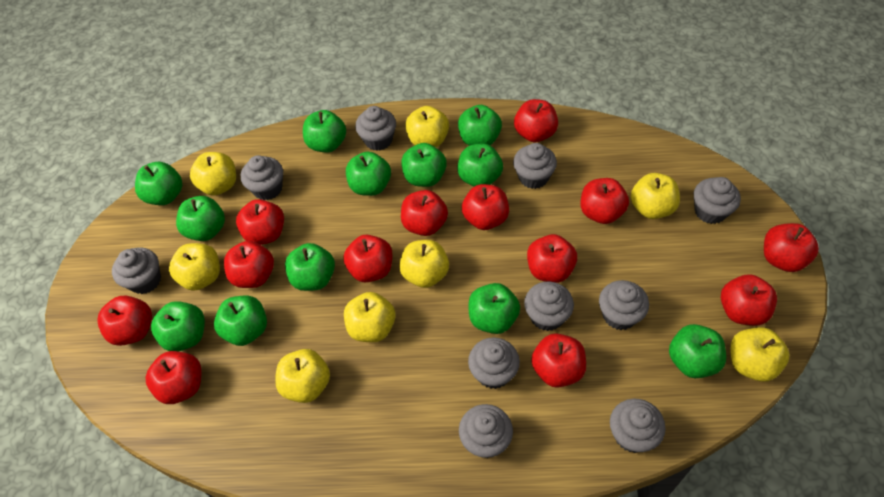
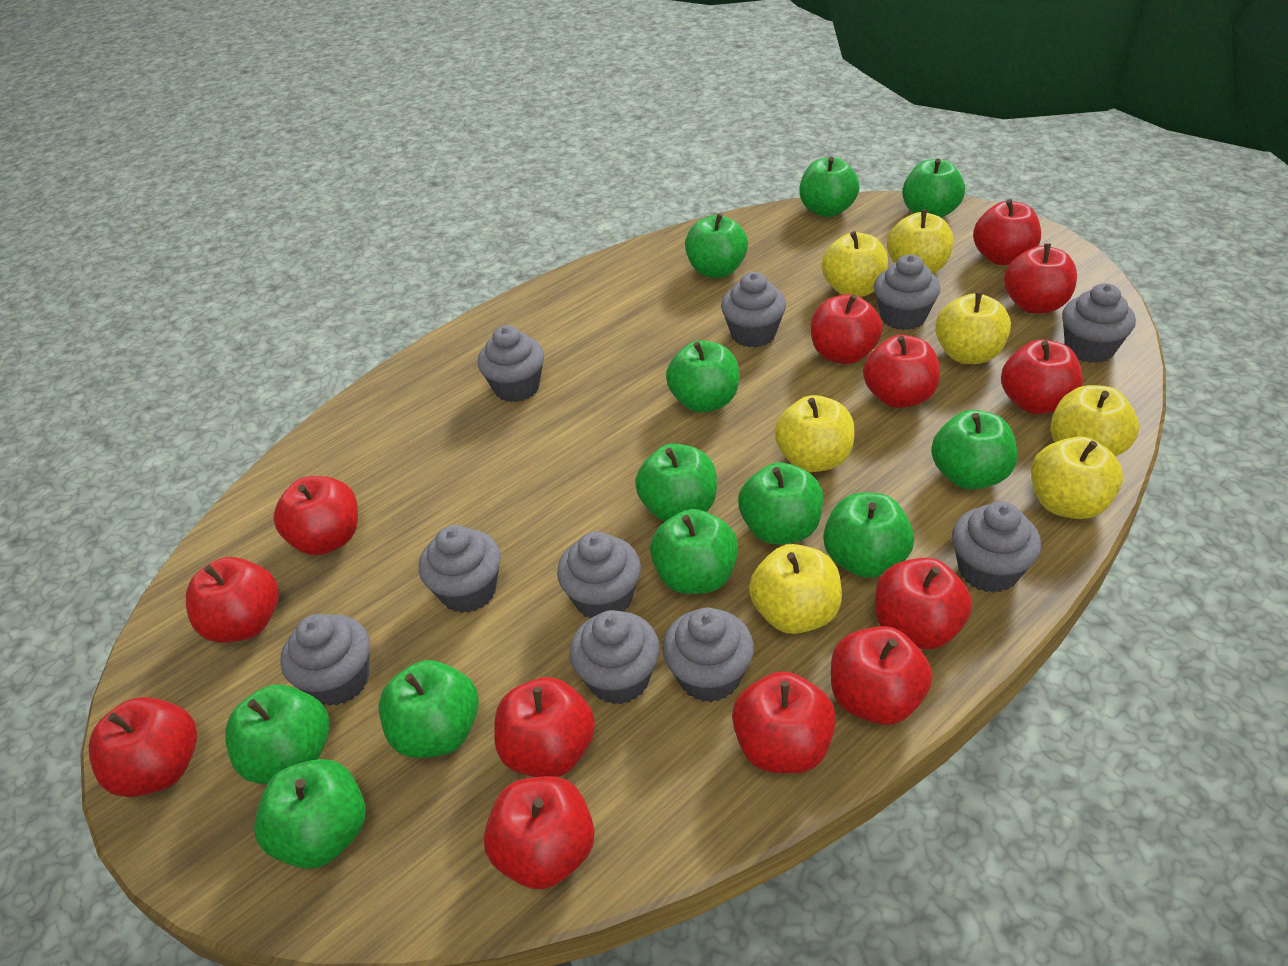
yellow apple: [169,243,220,291] [190,152,236,196] [275,349,330,403] [344,292,395,342] [399,240,449,288] [405,106,449,147] [631,173,680,219] [730,327,789,382] = 8 -> [749,544,842,634] [775,395,855,472] [821,231,888,297] [887,210,953,274] [935,292,1011,364] [1031,436,1123,519] [1050,385,1139,457] = 7

